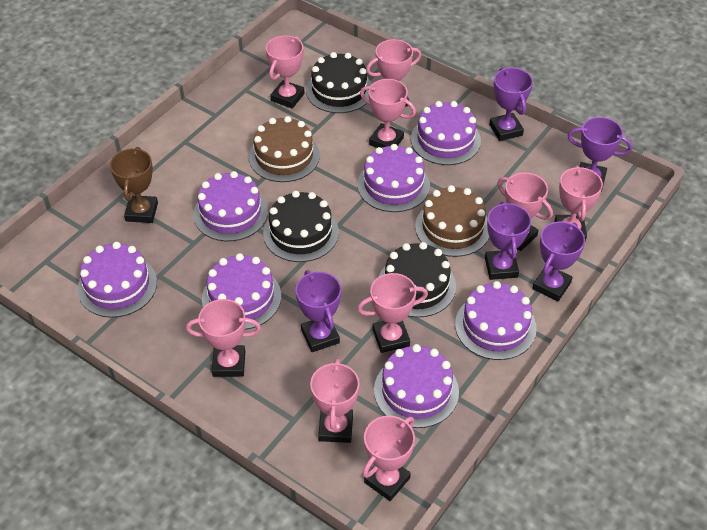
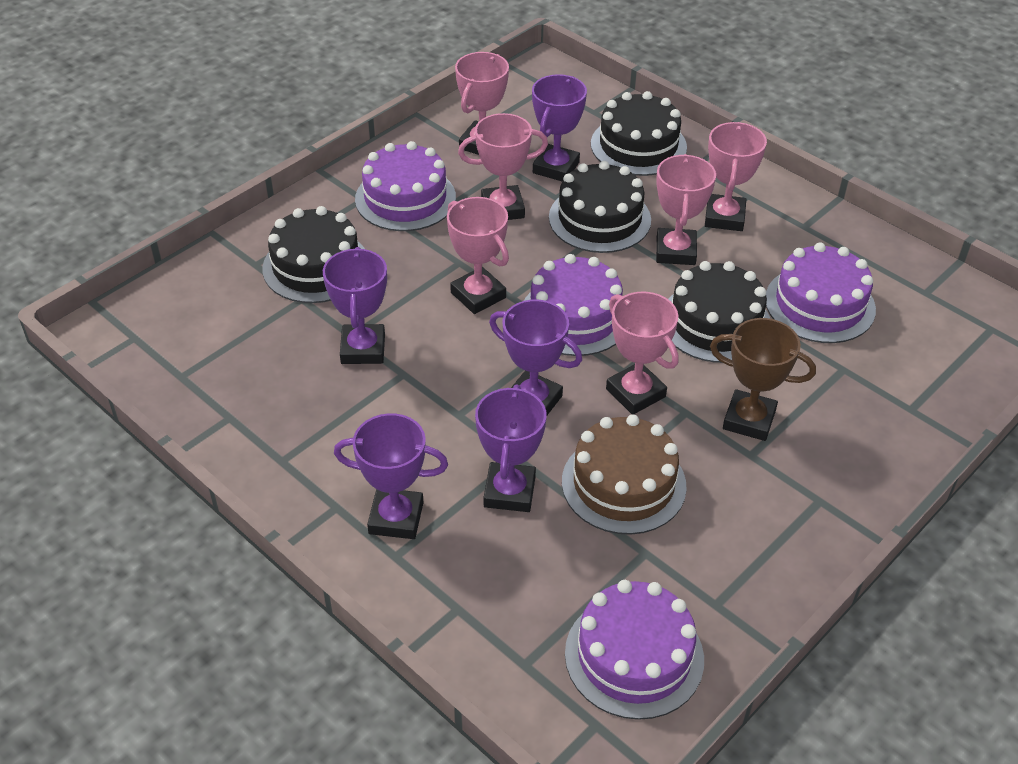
black cake: [263,191,339,262] [306,52,372,113] [379,242,456,317] = 3 -> [262,206,365,303] [549,161,651,253] [591,91,687,176] [668,261,770,363] = 4
brown cake: [249,116,320,182] [415,185,489,257] = 2 -> [562,415,687,535] = 1
pink trophy: [186,299,261,377] [266,35,304,109] [310,358,360,443] [357,273,428,353] [360,79,416,148] [363,416,415,501] [366,39,421,107] [497,173,553,251] [554,165,603,241] = 9 -> [447,197,509,314] [455,52,509,155] [458,113,548,220] [606,292,679,415] [656,154,716,265] [705,122,767,231] = 6
purple cake: [77,242,157,318] [193,171,268,241] [202,253,281,330] [357,144,430,212] [374,344,459,428] [411,101,481,165] [455,281,537,360] = 7 -> [355,141,456,231] [524,254,623,356] [565,580,704,720] [766,242,876,343] = 4

